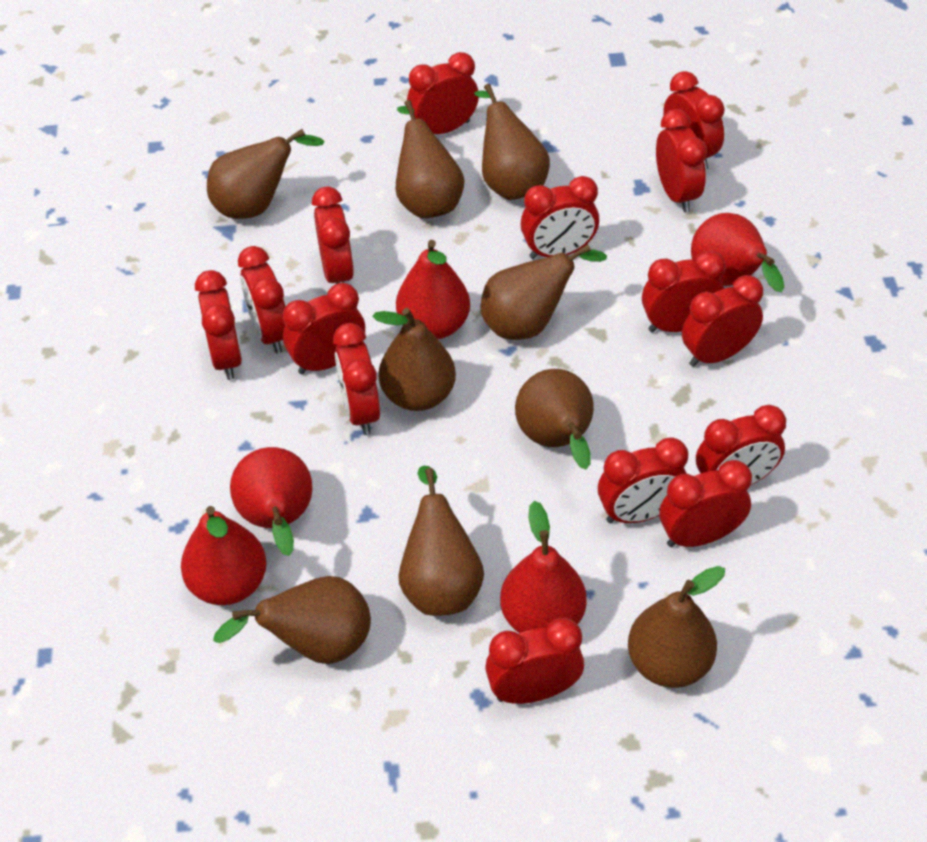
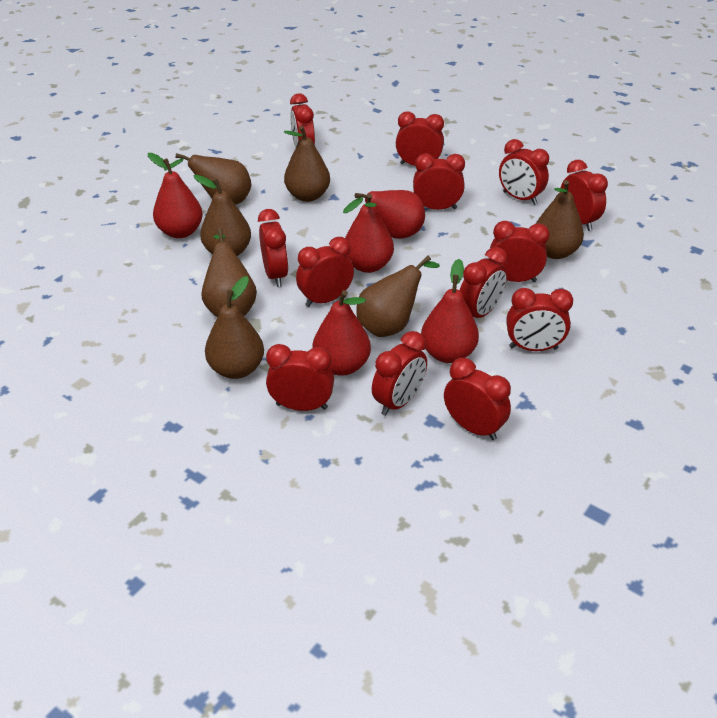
brown pear: [207,129,325,219] [213,576,371,664] [372,308,456,411] [395,100,465,218] [398,466,484,616] [474,84,550,200] [481,244,607,340] [515,369,594,469] [628,566,725,688] = 9 -> [164,153,251,205] [194,175,251,256] [201,228,257,317] [205,276,264,379] [284,126,330,202] [356,255,440,337] [536,180,584,259] = 7
red clock: [195,270,242,380] [238,246,286,353] [283,283,365,374] [312,187,354,284] [333,323,380,435] [407,52,479,134] [485,618,584,704] [520,176,599,259] [598,437,688,523] [642,250,726,332] [656,109,707,212] [659,460,752,547] [663,71,724,170] [682,275,763,367] [696,405,786,485] = 15 -> [258,209,289,287] [266,344,334,411] [290,93,315,148] [296,237,354,307] [372,331,427,416] [396,111,444,166] [413,153,465,210] [444,358,511,440] [460,247,508,318] [490,221,550,282] [499,139,549,205] [506,288,573,351] [561,160,608,231] = 13

